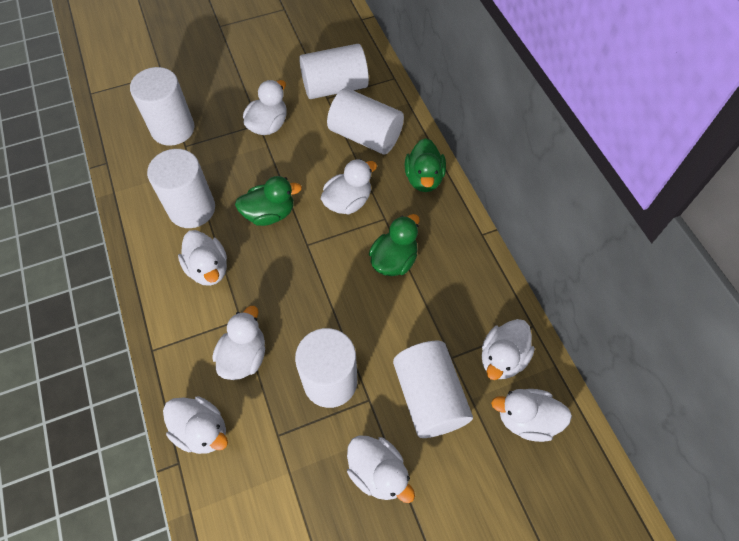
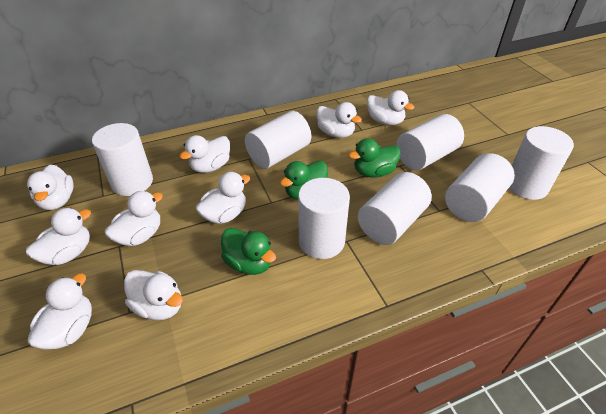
white cylinder: [130,67,194,146] [147,149,215,228] [295,328,357,408] [299,44,369,99] [327,88,404,154] [393,341,473,438] = 6 -> [92,123,153,196] [245,111,311,169] [298,178,350,259] [358,172,432,245] [396,114,464,170] [445,153,515,222] [509,126,574,200] = 7
white duck: [163,396,228,454] [178,230,227,286] [213,306,265,380] [243,80,287,135] [321,159,377,214] [347,435,415,503] [482,319,535,380] [491,389,572,442] = 8 -> [26,208,91,265] [27,164,74,210] [28,274,92,350] [105,191,163,246] [124,270,183,320] [179,135,230,173] [196,172,250,224] [317,102,362,138] [367,90,414,125] = 9

